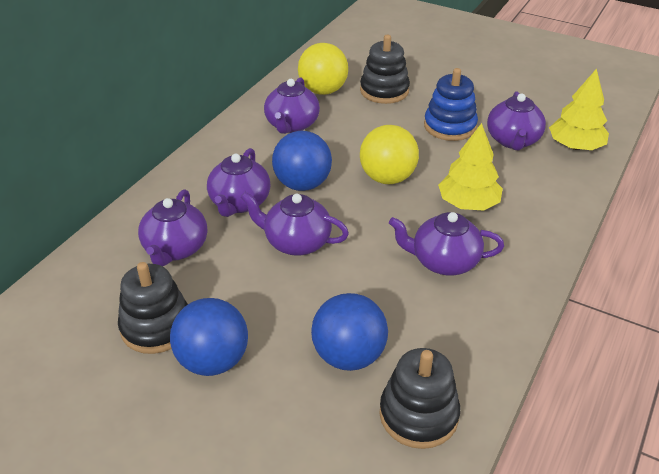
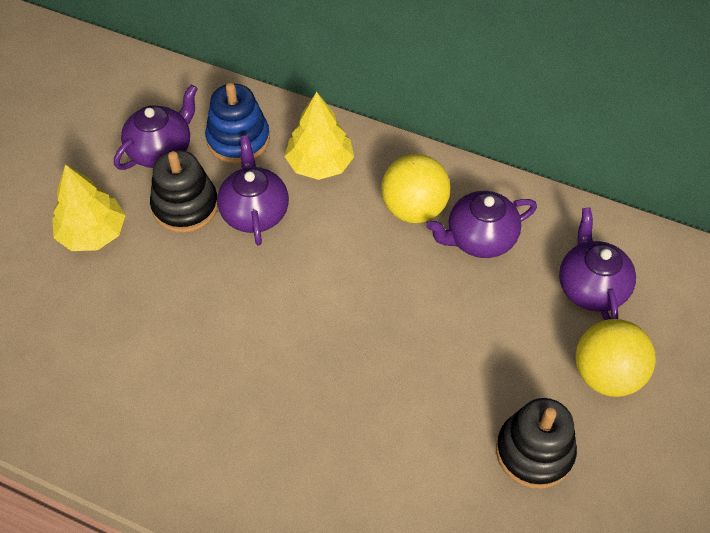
black stacking toy: [118,262,188,354] [360,35,410,104] [379,348,460,449] = 3 -> [150,150,218,233] [496,398,577,489] = 2
blue ball: [170,298,248,376] [272,131,332,191] [311,293,388,371] = 3 -> none = 0
purple teapot: [138,189,207,266] [207,148,270,217] [241,192,349,256] [264,78,320,134] [389,212,504,276] [487,91,546,150] = 6 -> [114,84,198,170] [217,135,289,246] [427,191,537,258] [559,208,636,320] = 4

